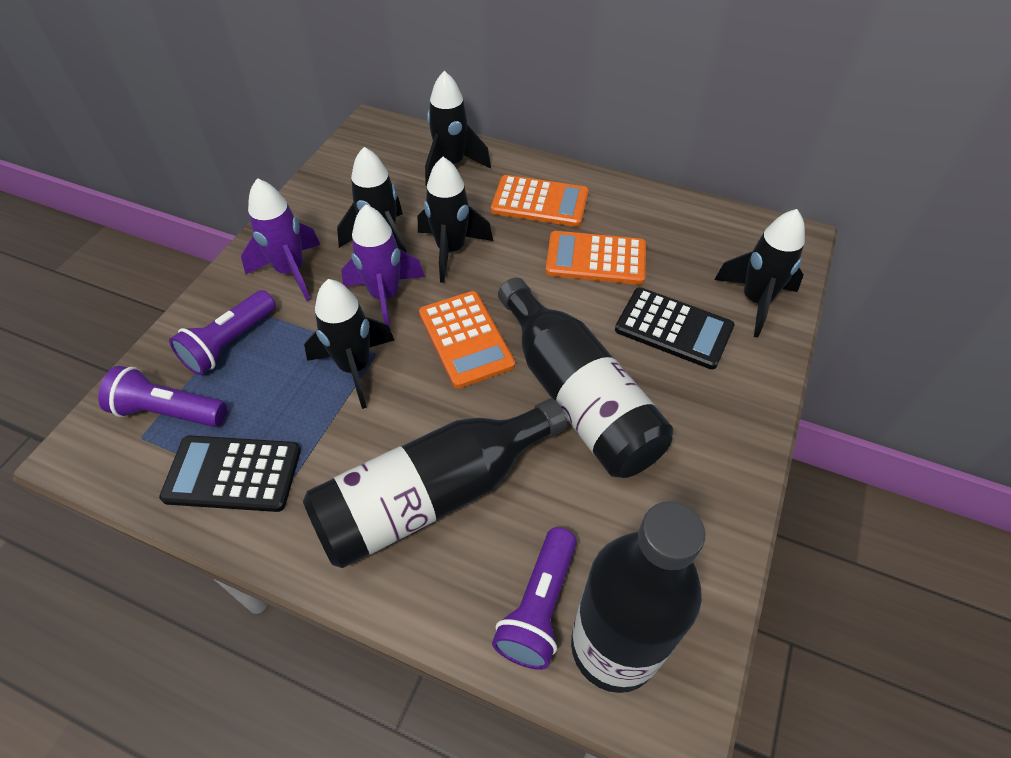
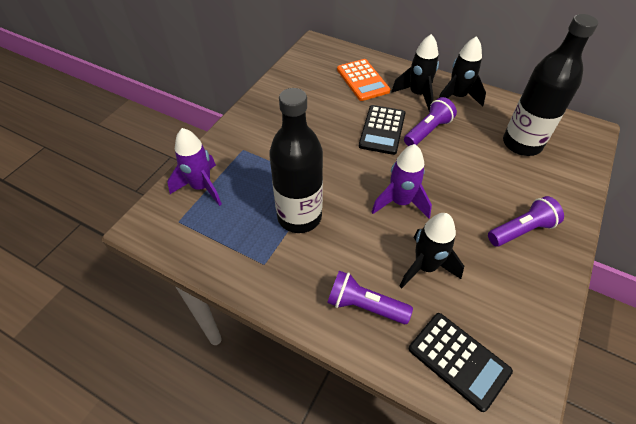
black bottle: [303,398,567,568] [498,277,673,478] [571,501,705,693] = 3 -> [269,88,323,233] [503,14,598,156] = 2
black rocket: [304,279,394,409] [337,147,407,253] [418,157,493,283] [425,71,491,186] [714,209,805,337] = 5 -> [391,34,439,112] [399,213,464,289] [439,36,486,106] = 3
orange calculator: [419,291,515,389] [491,175,589,227] [545,231,646,285] = 3 -> [337,59,390,101] = 1

